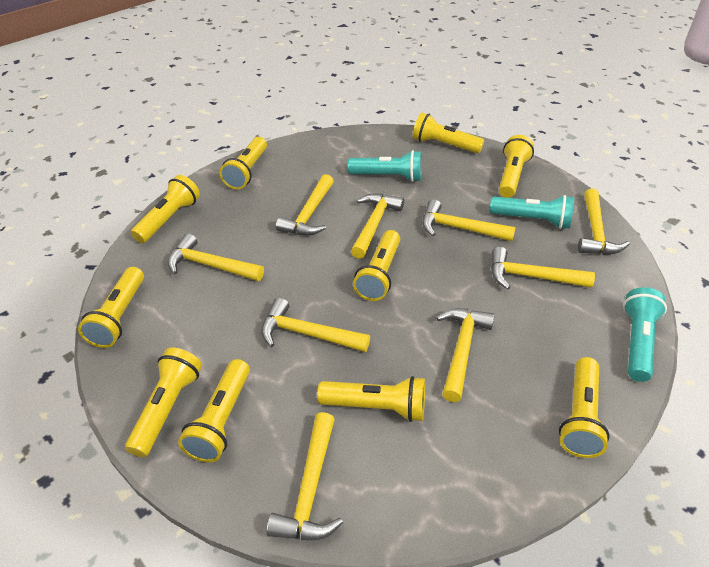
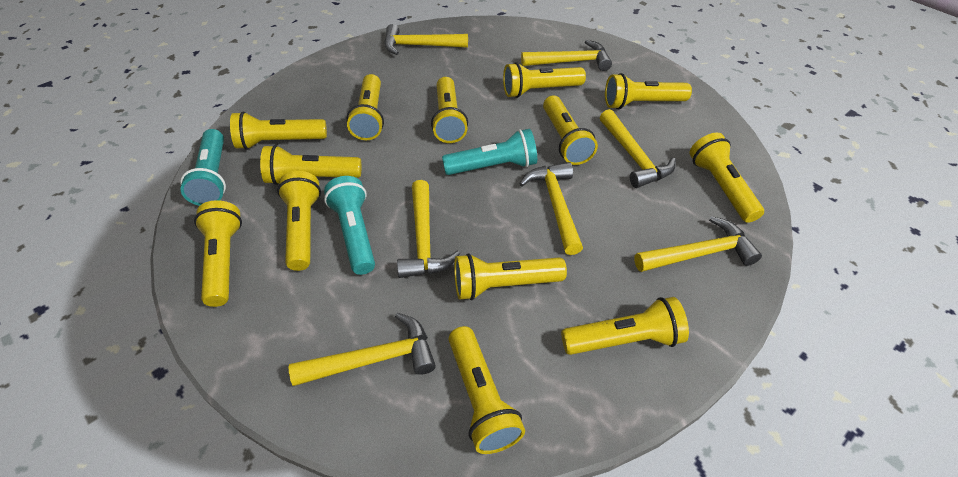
yellow flashlight: [78,267,144,348] [125,348,202,457] [131,175,200,243] [178,359,250,462] [220,137,267,189] [317,376,425,422] [353,230,400,301] [413,112,484,153] [499,135,534,198] [559,357,610,458] = 10 -> [194,200,242,307] [230,111,327,150] [260,145,361,185] [277,171,321,271] [347,74,384,140] [431,77,468,143] [449,326,525,454] [454,253,567,300] [503,62,586,98] [543,95,598,165] [561,297,689,355] [605,73,692,109] [689,133,764,223] = 13
yellow hammer: [168,233,264,281] [261,298,370,352] [266,412,343,540] [276,174,334,236] [351,194,404,259] [422,199,516,241] [436,308,495,402] [491,247,595,289] [578,189,629,255] = 9 -> [289,313,436,386] [384,24,468,55] [397,180,460,278] [519,162,583,255] [521,40,612,71] [600,109,676,188] [634,216,762,272] = 7

